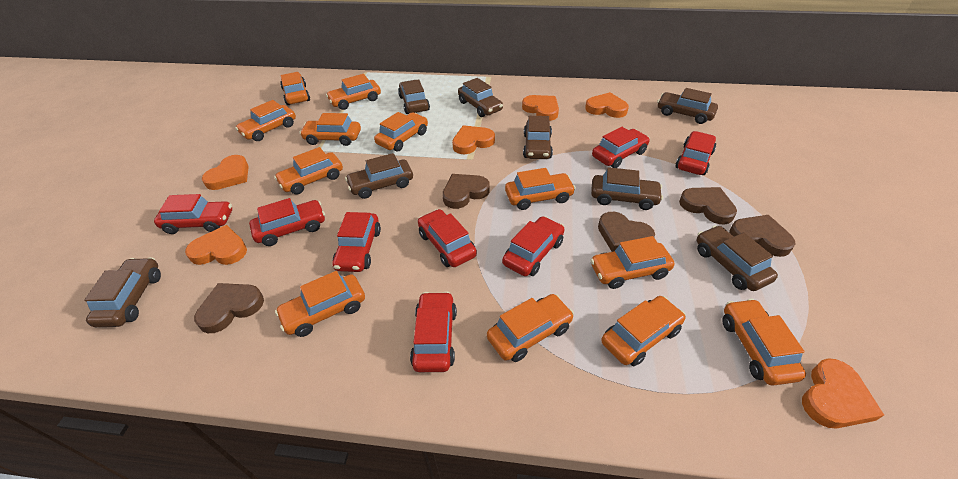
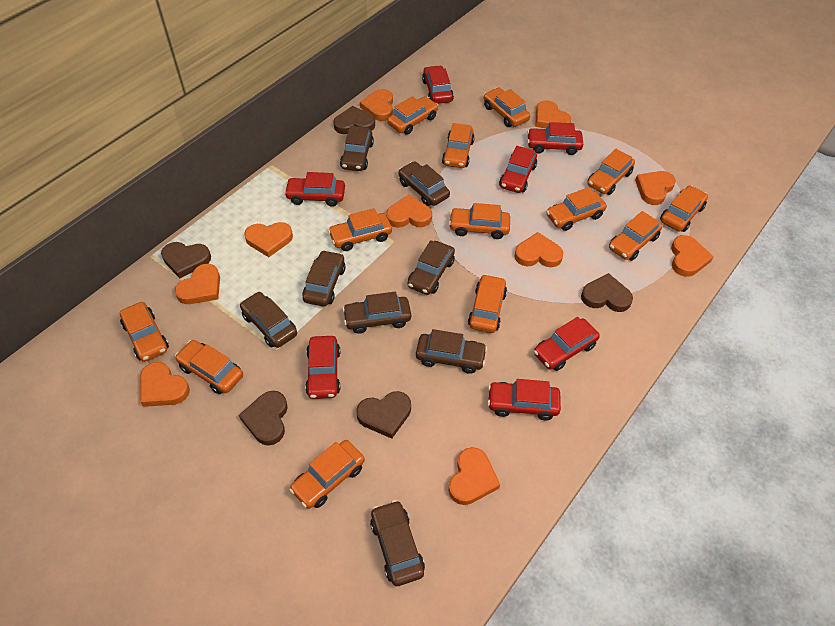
orange car: [235,100,296,141] [274,147,343,195] [275,271,365,337] [280,72,310,105] [299,113,361,146] [326,74,381,110] [374,112,428,151] [487,294,574,362] [505,168,576,210] [590,236,675,289] [601,296,686,366] [722,299,806,386] = 12 -> [120,302,169,362] [175,340,243,394] [289,440,365,509] [328,208,392,251] [387,96,438,135] [442,123,475,168] [449,203,510,239] [468,274,507,333] [484,87,530,127] [546,187,607,231] [587,149,635,195] [609,211,662,261] [660,185,708,232] = 13
orange heart: [185,225,247,265] [202,155,249,190] [452,125,495,154] [522,95,559,121] [585,92,629,118] [802,358,884,429] = 6 -> [140,362,190,407] [174,264,220,304] [244,222,293,257] [360,89,393,121] [386,195,432,228] [448,447,500,505] [515,232,563,267] [536,100,571,129] [635,171,676,205] [671,235,714,277] = 10
red car: [154,194,232,234] [249,198,325,246] [332,212,381,272] [410,291,457,372] [418,209,477,267] [502,216,565,276] [592,127,650,168] [676,131,716,175] = 8 -> [284,172,345,207] [305,336,340,399] [422,65,454,104] [487,379,561,420] [499,146,537,193] [527,122,583,155] [534,317,600,371] = 7

